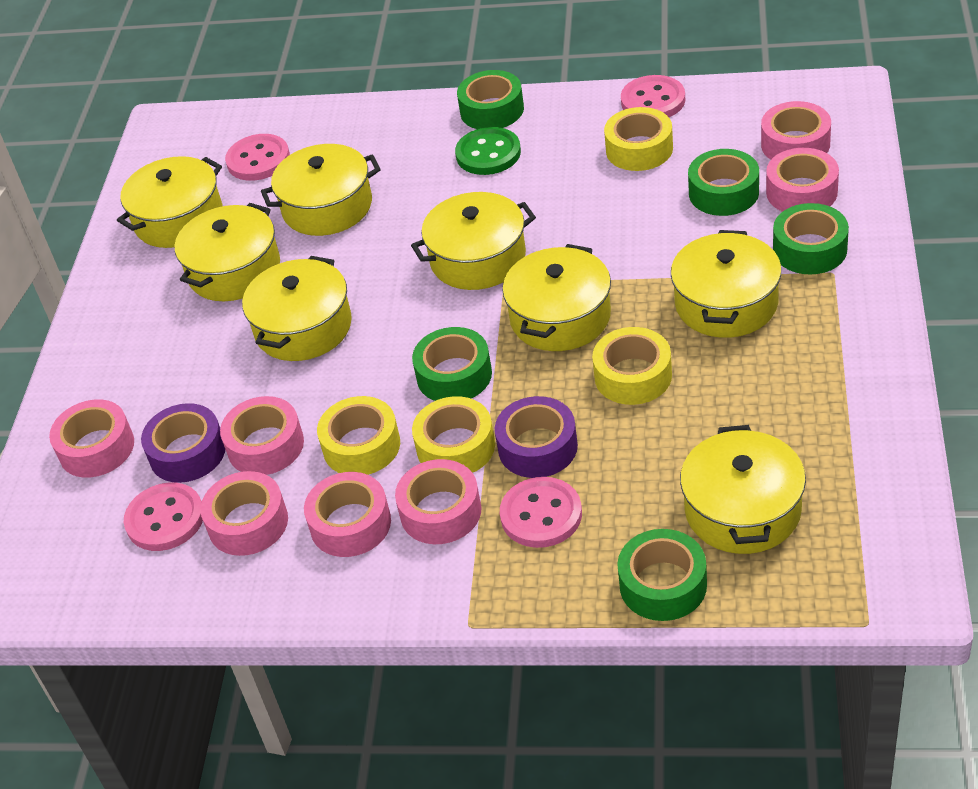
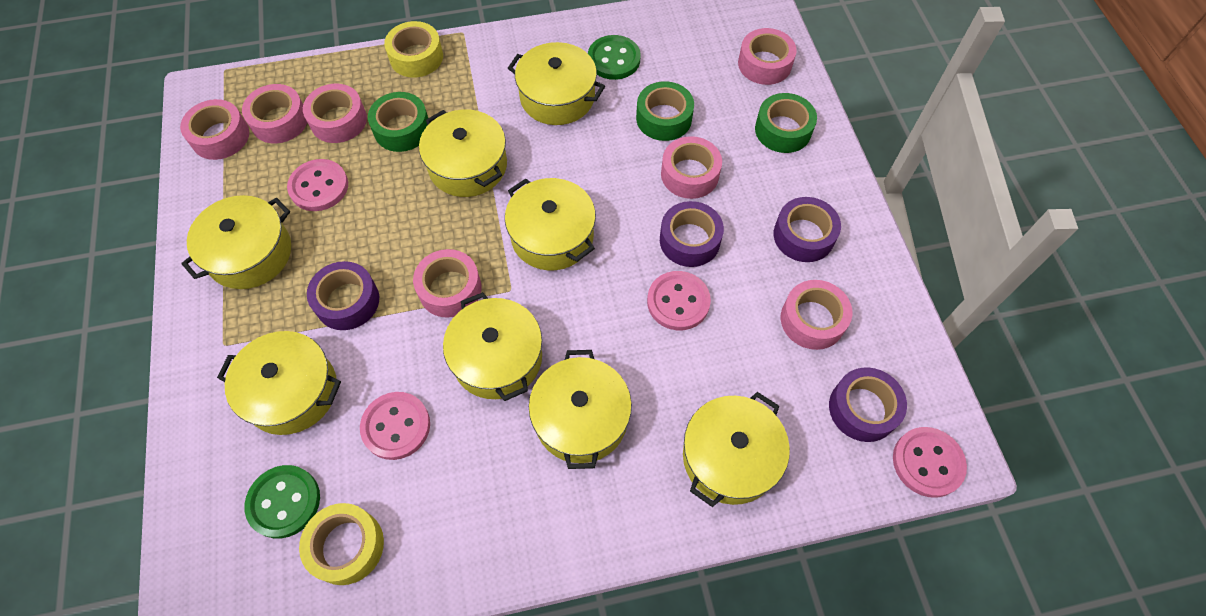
green button: [455,127,521,175] = 1 -> [244,465,320,538] [588,35,641,80] = 2
green tape: [412,327,492,401] [457,70,524,129] [617,529,707,621] [688,149,759,216] [773,203,849,274] = 5 -> [368,92,428,152] [636,81,694,141] [755,93,817,153] = 3
purple tape: [141,403,225,483] [495,396,578,478] = 2 -> [307,261,379,330] [660,201,724,267] [774,197,841,262] [829,367,907,442] = 4
yellow tape: [317,396,400,475] [412,396,495,473] [592,327,672,405] [604,107,673,171] = 4 -> [299,503,384,585] [384,21,443,78] = 2

